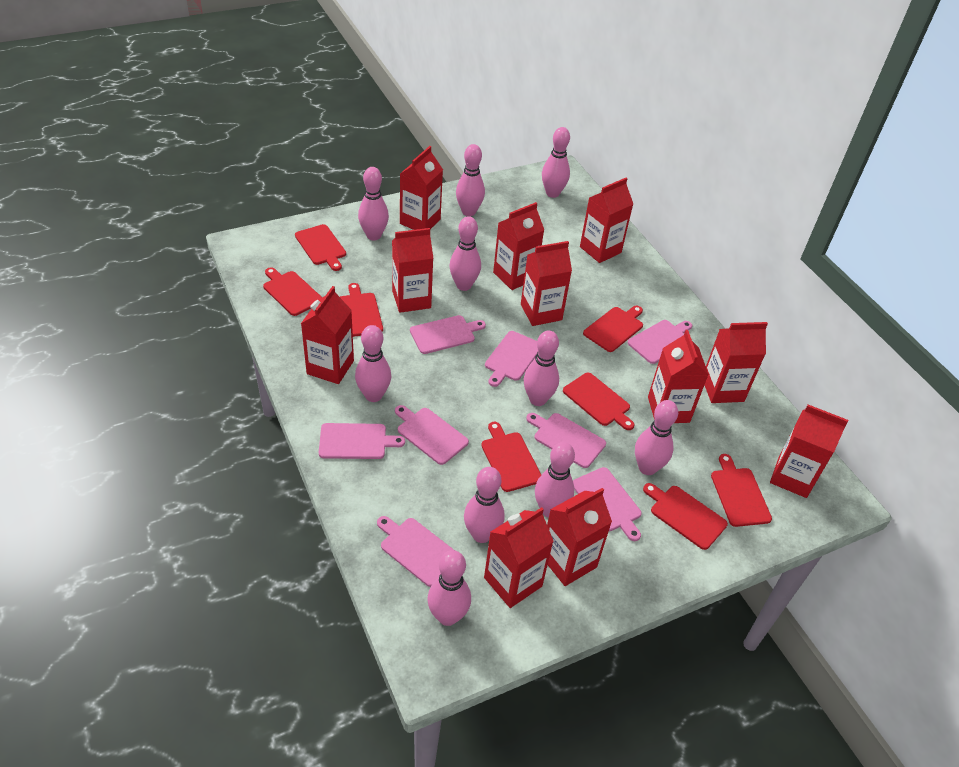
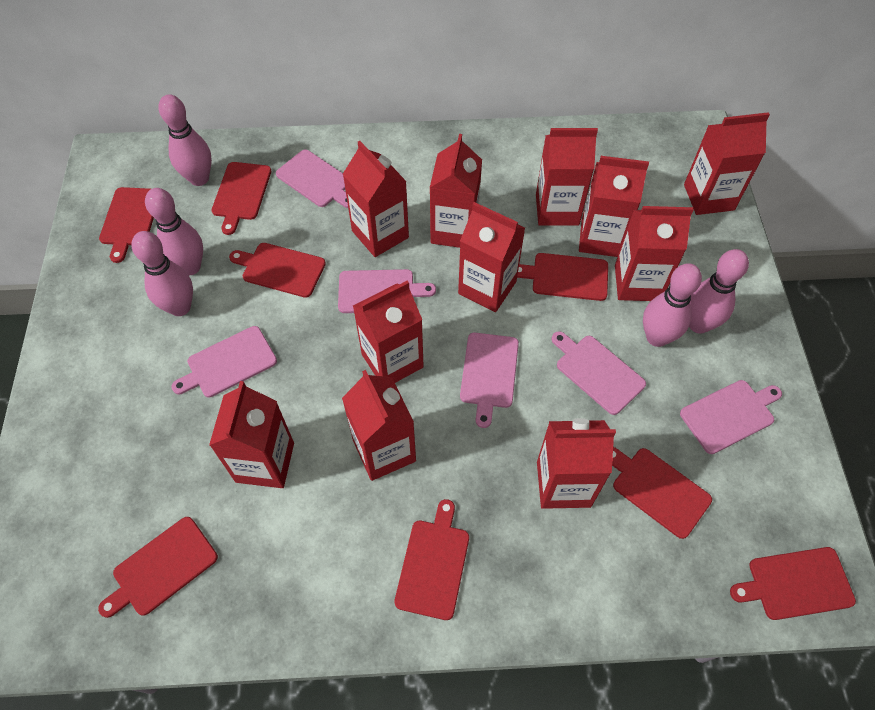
pink bowling pin: [355,325,392,402] [358,167,389,240] [427,550,471,626] [449,216,481,291] [456,144,485,216] [464,467,505,543] [524,330,559,406] [535,442,575,518] [542,127,570,198] [635,400,678,475] = 10 -> [131,231,193,316] [145,188,203,275] [159,94,212,186] [643,263,702,347] [689,249,749,334] = 5
pink cutting board: [319,423,405,459] [377,516,454,587] [395,405,469,465] [410,315,486,354] [485,331,538,387] [526,413,606,468] [573,467,642,541] [628,320,692,364] = 8 -> [171,326,277,397] [276,149,348,208] [338,269,436,313] [460,333,519,428] [551,331,646,415] [680,380,782,454] = 6

